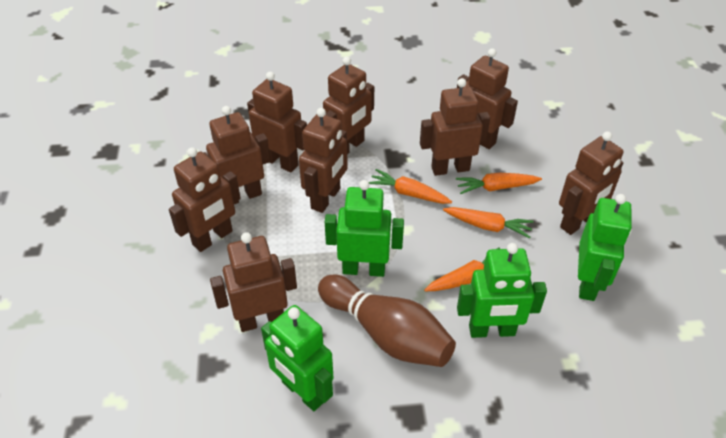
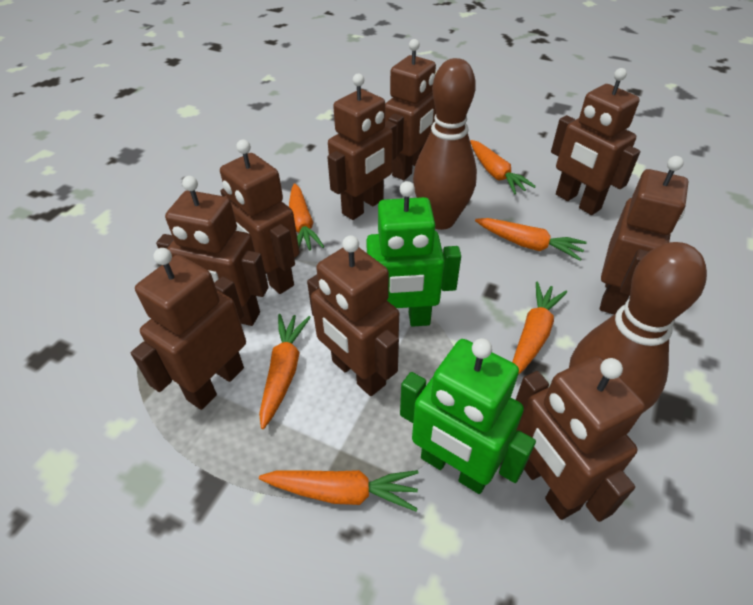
brown bowling pin: [318,274,456,367] = 1 -> [413,58,477,230] [569,242,707,413] = 2
green robot: [261,305,333,411] [325,180,404,277] [457,243,547,338] [578,194,632,301] = 4 -> [366,181,461,327] [400,338,536,494] = 2
orange carrot: [369,169,452,204] [424,248,500,291] [443,207,534,238] [456,173,542,194] = 4 -> [259,314,311,429] [259,470,418,511] [289,183,324,251] [470,140,536,195] [475,218,587,261] [512,281,567,375] = 6

